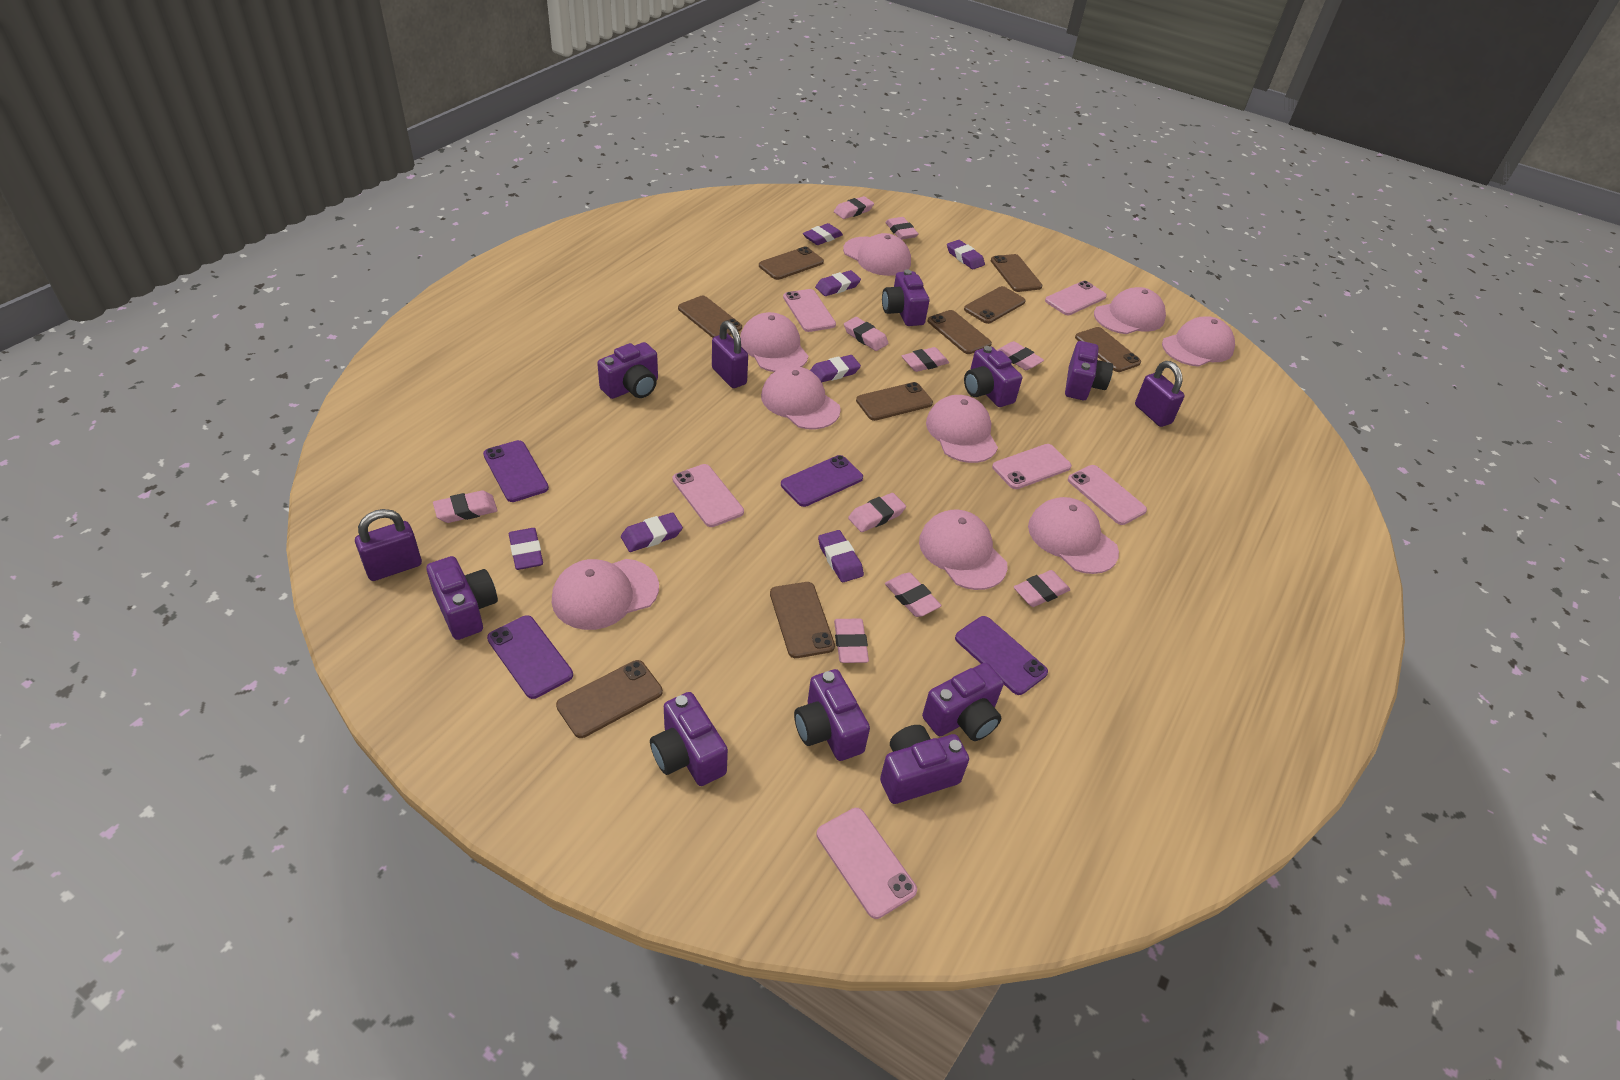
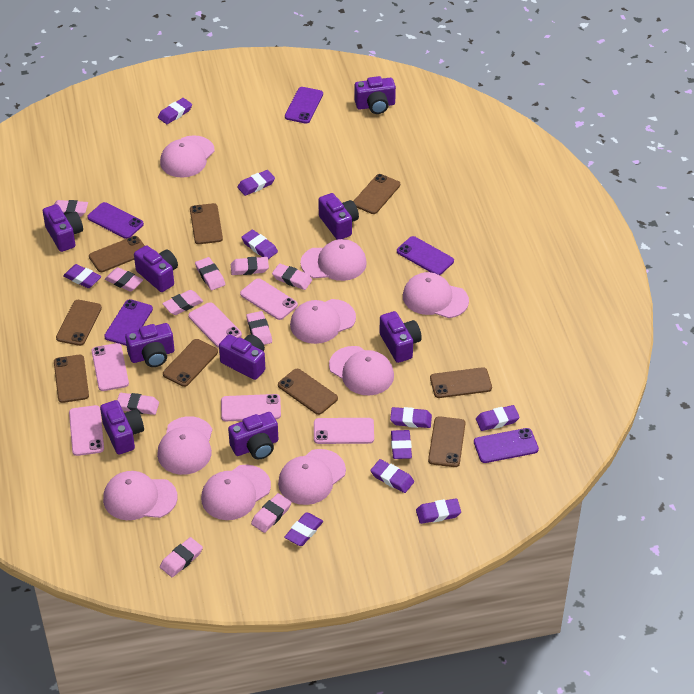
purple eraser: [509,528,543,570] [621,513,683,552] [803,223,843,245] [810,355,861,382] [815,270,861,296] [818,530,864,582] [947,240,985,269] = 7 -> [63,264,102,288] [158,98,192,124] [237,170,275,196] [241,230,278,259] [284,513,323,546] [370,459,414,493] [390,407,432,428] [391,430,412,459] [416,498,461,524] [476,405,520,431] = 10
purple padlock: [355,509,422,581] [712,321,748,388] [1135,361,1185,427] = 3 -> none = 0
purple phone: [483,440,549,502] [487,615,573,699] [781,455,863,507] [955,616,1048,695] = 4 -> [87,202,144,239] [104,299,153,346] [285,87,323,124] [397,236,454,275] [474,428,539,463] = 5

